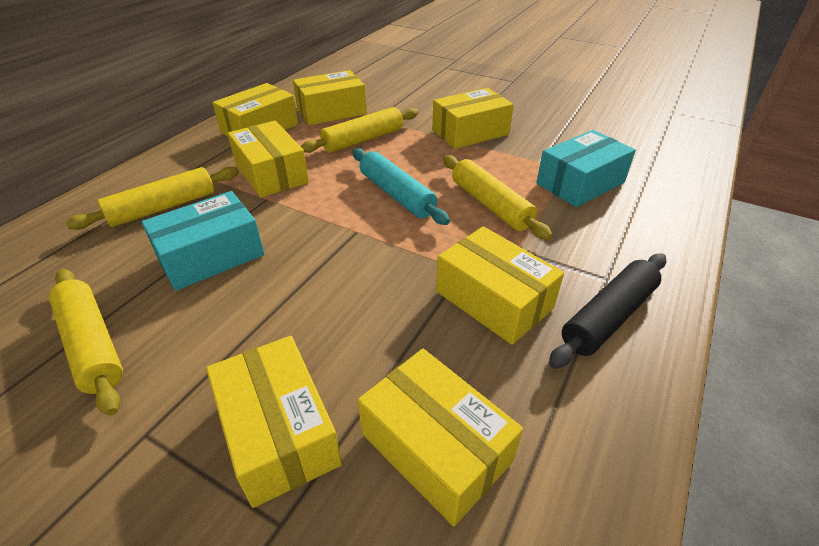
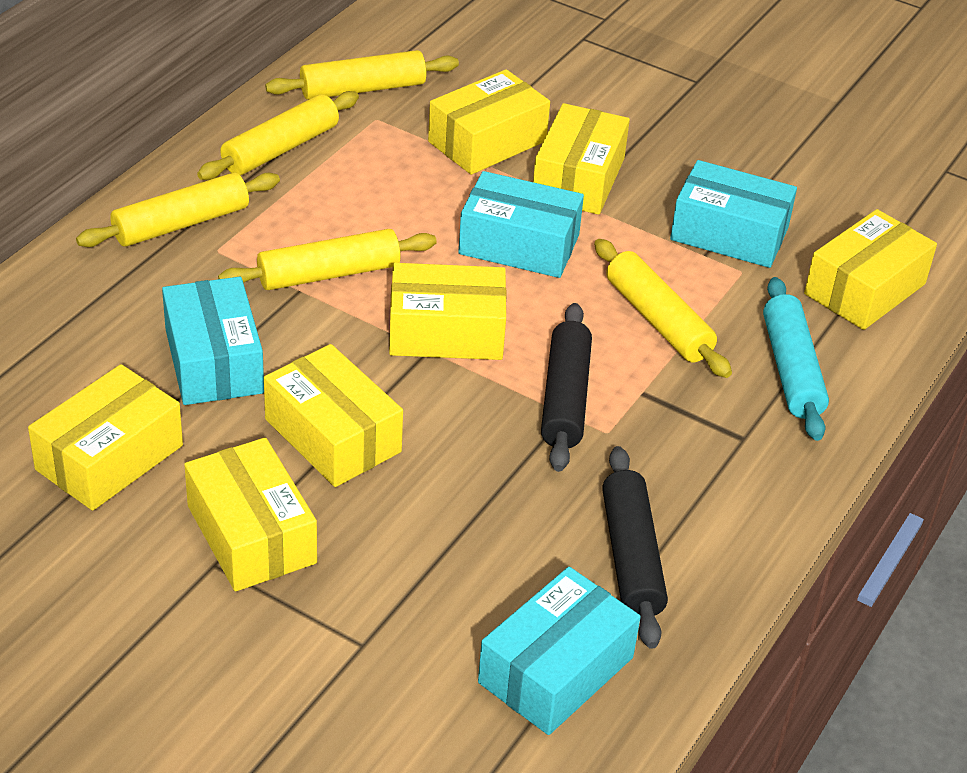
black rolling pin: [549,254,666,369] = 1 -> [541,303,592,472] [602,446,668,649] = 2
turquoise box: [142,191,264,291] [536,130,636,207] = 2 -> [162,277,264,405] [458,171,584,278] [478,567,641,735] [670,160,797,268] = 4
yellow rolling pin: [49,269,123,416] [66,167,239,230] [301,107,418,153] [443,155,552,240] = 4 -> [76,172,280,247] [197,91,359,180] [218,229,437,290] [265,50,459,100] [594,239,732,378] = 5

